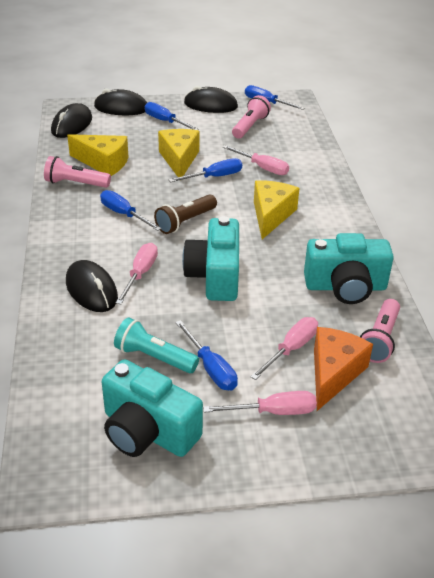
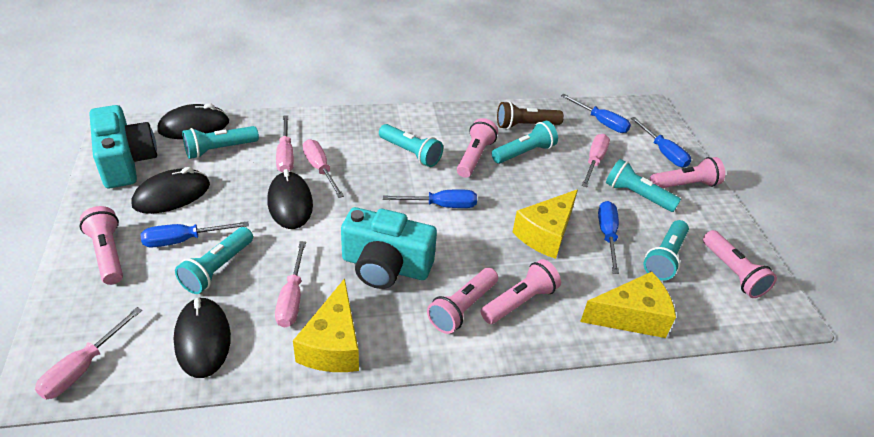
orange cheese: [314,327,373,411] = 1 -> none = 0
pink flashlight: [44,156,111,188] [232,95,271,139] [360,299,400,363] = 3 -> [80,206,123,285] [427,268,498,334] [457,118,498,178] [481,259,561,324] [650,157,725,188] [703,230,777,298] = 6
pink screwdriver: [116,243,158,304] [203,391,317,415] [222,145,289,175] [250,317,318,380] = 4 -> [35,307,142,400] [275,241,306,328] [276,115,294,172] [303,139,344,198] [582,134,610,187] = 5
turquoise camera: [102,359,203,457] [182,216,239,301] [304,233,394,304] = 3 -> [90,105,157,188] [341,207,437,289] = 2
turquoise flashlight: [114,317,199,373] = 1 -> [175,227,253,294] [182,126,259,159] [379,124,443,167] [492,121,558,164] [606,159,681,212] [644,220,689,280] = 6

